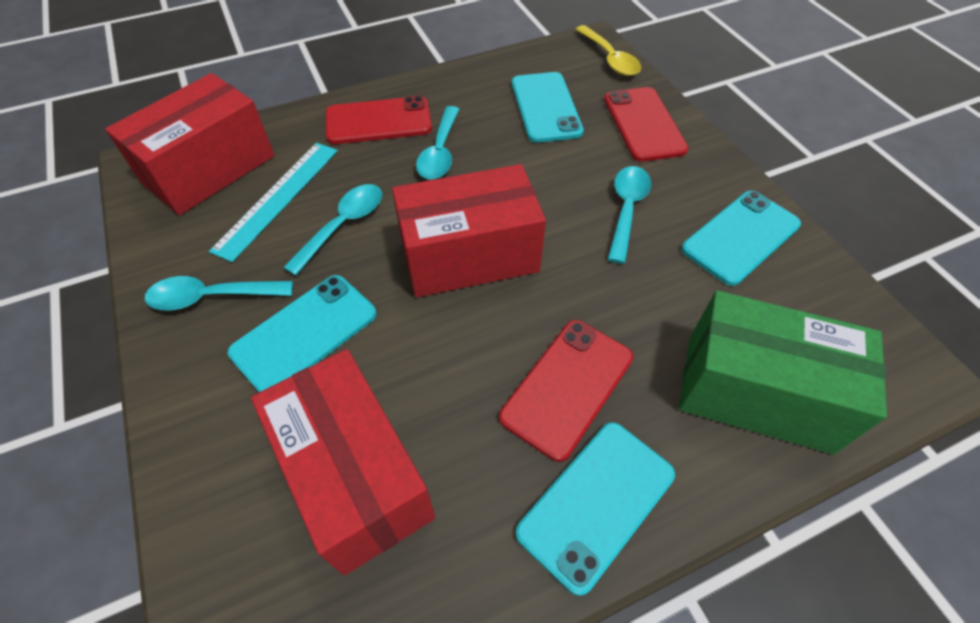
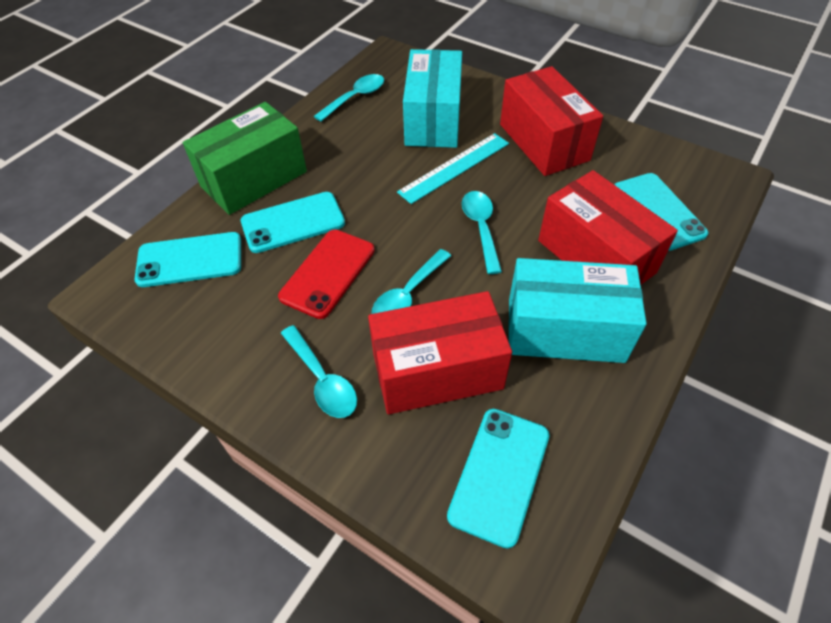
red phone: [326,96,432,144] [499,320,633,462] [604,87,688,162] = 3 -> [278,229,375,319] = 1
turquoise box: none = 0 -> [403,49,462,148] [508,258,647,363] = 2
yellow spoon: [575,25,641,76] = 1 -> none = 0

